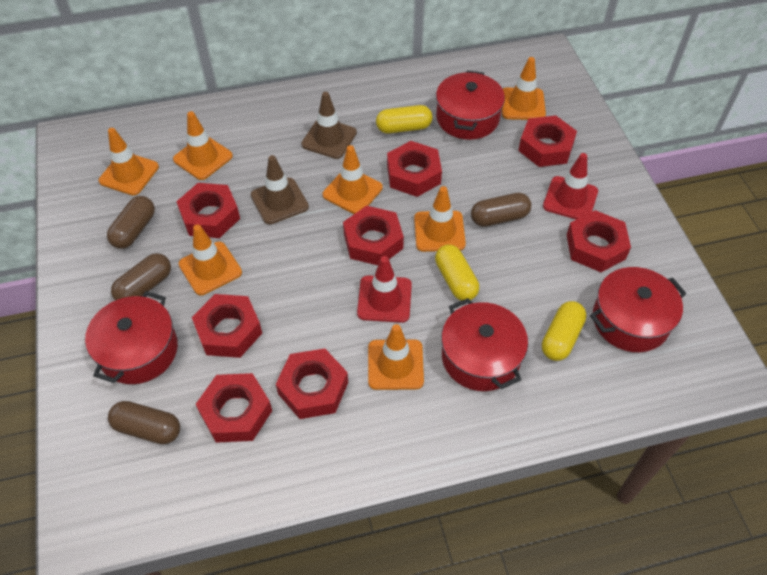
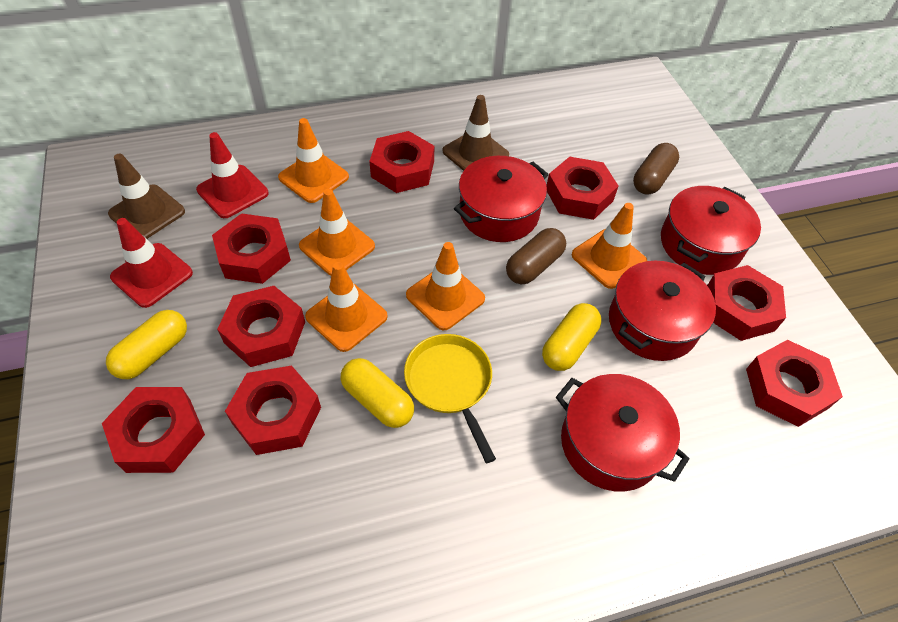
brown capsule: [107,196,155,249] [108,401,180,444] [111,253,171,301] [471,193,531,227] = 4 -> [506,228,566,284] [633,143,679,195] = 2
orange traffic cone: [99,128,159,196] [173,111,233,180] [179,224,242,295] [323,145,383,214] [368,324,424,390] [414,186,466,252] [502,57,546,120] = 7 -> [278,118,349,203] [299,189,375,276] [305,262,388,352] [406,242,485,331] [572,203,647,289] = 5
yellow pan: none = 0 -> [404,334,496,463] = 1

